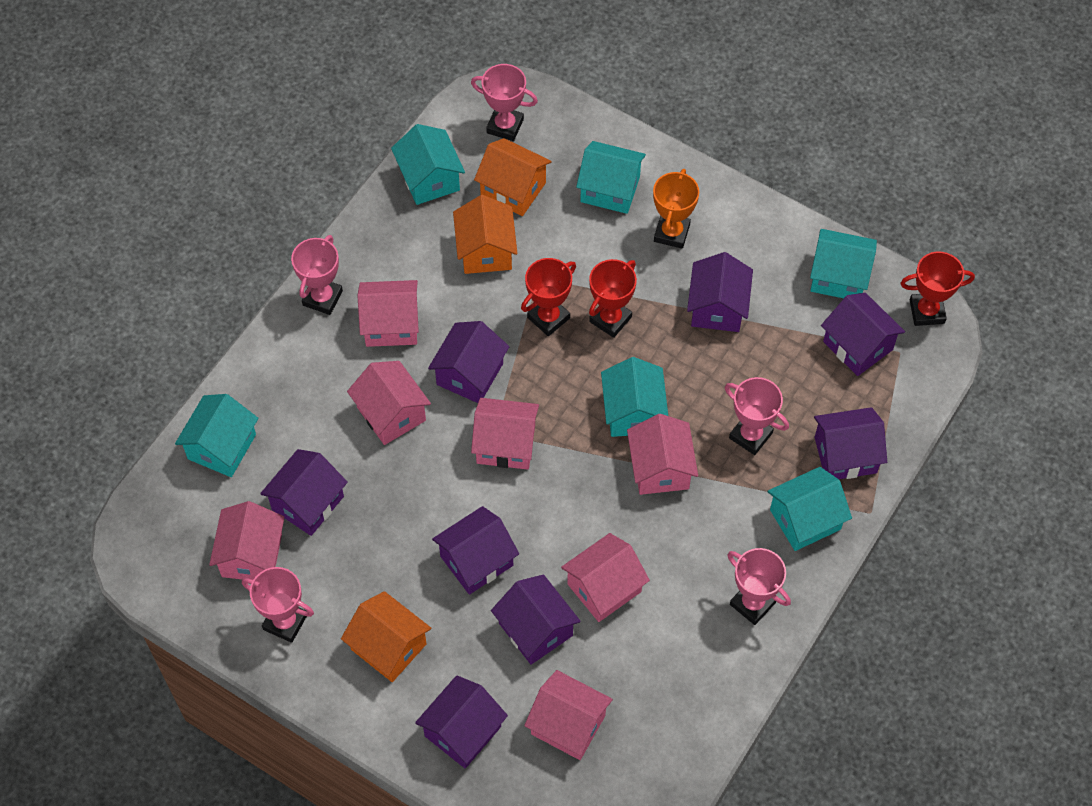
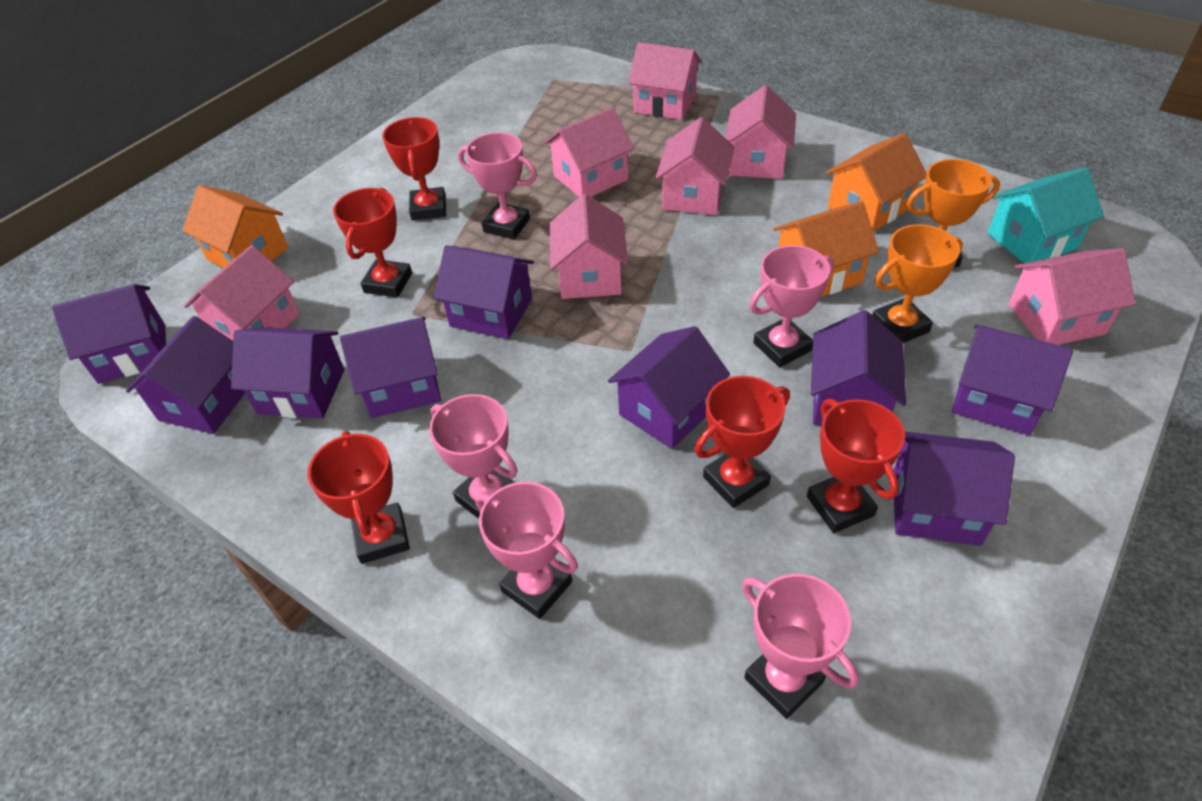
orange trophy: [653,169,699,249] = 1 -> [872,224,963,343] [907,159,1000,268] = 2
purple house: [260,449,348,536] [415,675,508,769] [428,321,509,403] [432,506,519,595] [491,575,581,665] [687,252,753,332] [814,407,887,479] [821,293,905,376] = 8 -> [52,284,166,384] [126,316,245,434] [231,327,344,419] [340,317,441,418] [434,245,534,339] [608,326,730,449] [811,310,906,425] [894,432,1015,546] [952,325,1073,435] = 9
red trophy: [521,258,576,336] [589,259,637,338] [901,252,975,326] = 3 -> [308,431,410,564] [333,188,412,297] [382,117,446,221] [694,376,790,508] [807,399,905,533] = 5
turquoise house: [175,394,259,477] [391,124,465,205] [576,141,646,214] [601,357,668,437] [768,467,852,551] [810,229,877,298] = 6 -> [988,167,1104,263] = 1

